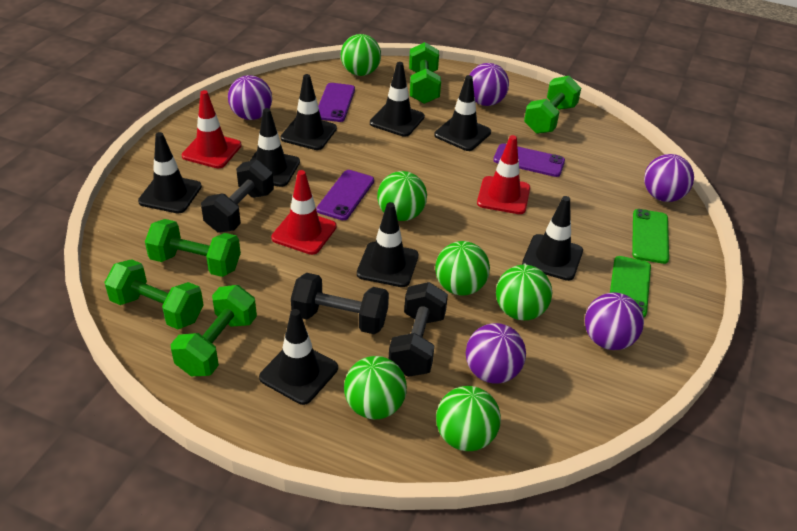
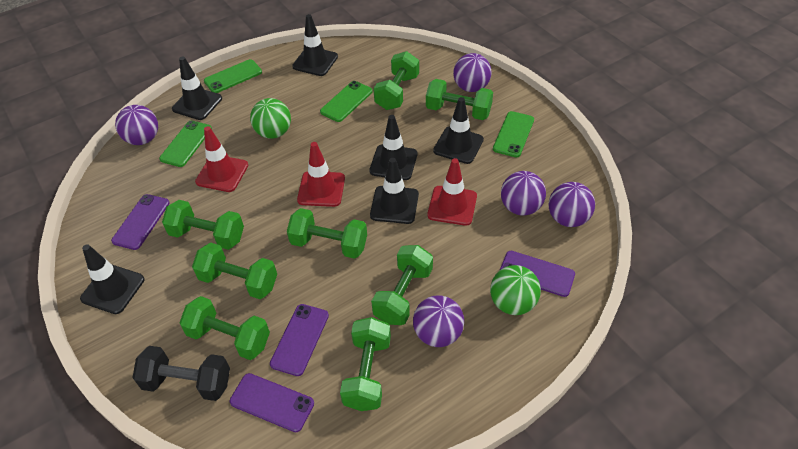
black dumbbell: [201,160,274,233] [291,273,389,334] [389,282,448,377] = 3 -> [132,346,230,401] = 1
black traffic cone: [138,132,202,213] [250,108,300,187] [259,309,338,405] [281,74,337,150] [357,202,418,287] [370,62,425,137] [434,75,491,151] [522,196,583,281] = 8 -> [80,244,144,314] [172,56,222,120] [292,14,338,76] [369,115,417,180] [370,158,419,224] [433,97,484,164] = 6
green ball: [341,34,381,76] [344,356,407,420] [377,171,427,221] [435,241,490,296] [436,386,501,451] [496,265,552,320] = 6 -> [250,98,291,139] [490,265,541,315] = 2
green dumbbell: [104,259,204,329] [145,219,241,277] [171,285,257,376] [409,42,441,104] [524,76,581,134] = 5 -> [162,200,244,250] [179,296,270,360] [192,243,277,299] [287,208,367,259] [340,317,391,411] [371,245,433,325] [374,51,419,110] [426,79,493,120] = 8
green phone: [610,256,651,317] [632,209,669,264] = 2 -> [159,121,212,167] [204,59,262,93] [320,81,373,122] [493,111,534,158] = 4
purple phone: [317,170,374,220] [318,83,355,122] [493,143,565,177] = 3 -> [111,194,169,250] [230,373,314,432] [270,304,329,376] [500,251,575,297] = 4

